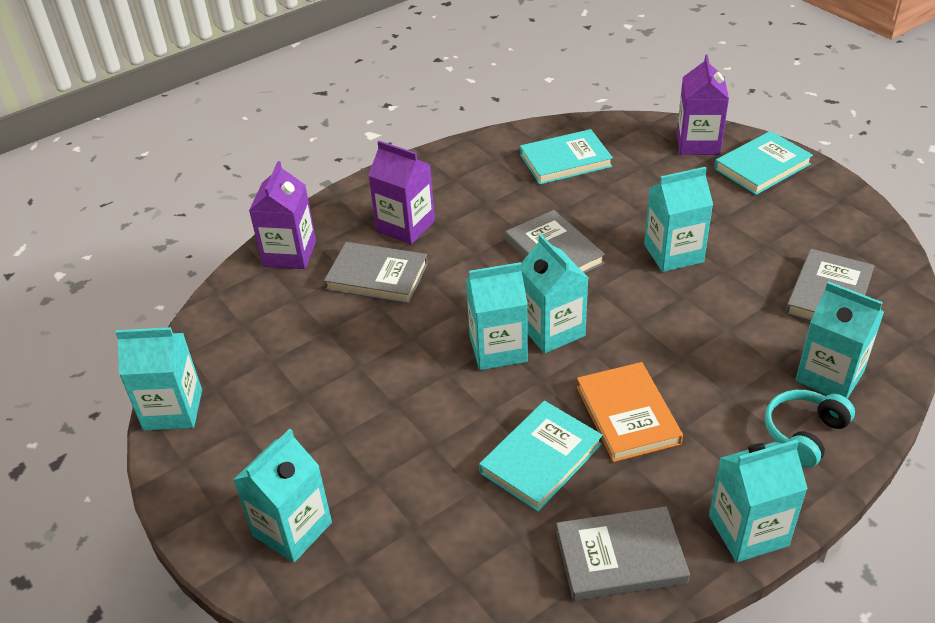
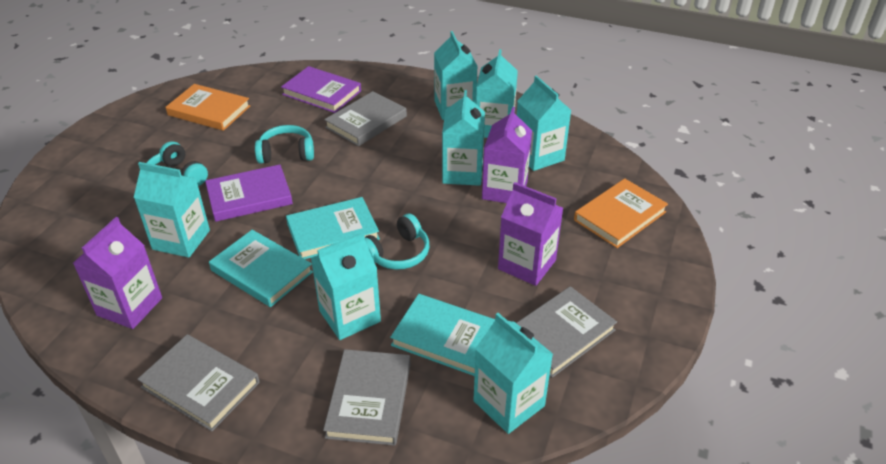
orange book: [577,362,683,462] = 1 -> [166,84,250,131] [574,178,668,248] = 2
purple book: none = 0 -> [205,165,293,222] [281,66,361,113] = 2
turquoise headphones: [765,390,855,468] = 1 -> [147,141,208,186] [255,125,314,163] [365,213,430,270] = 3

